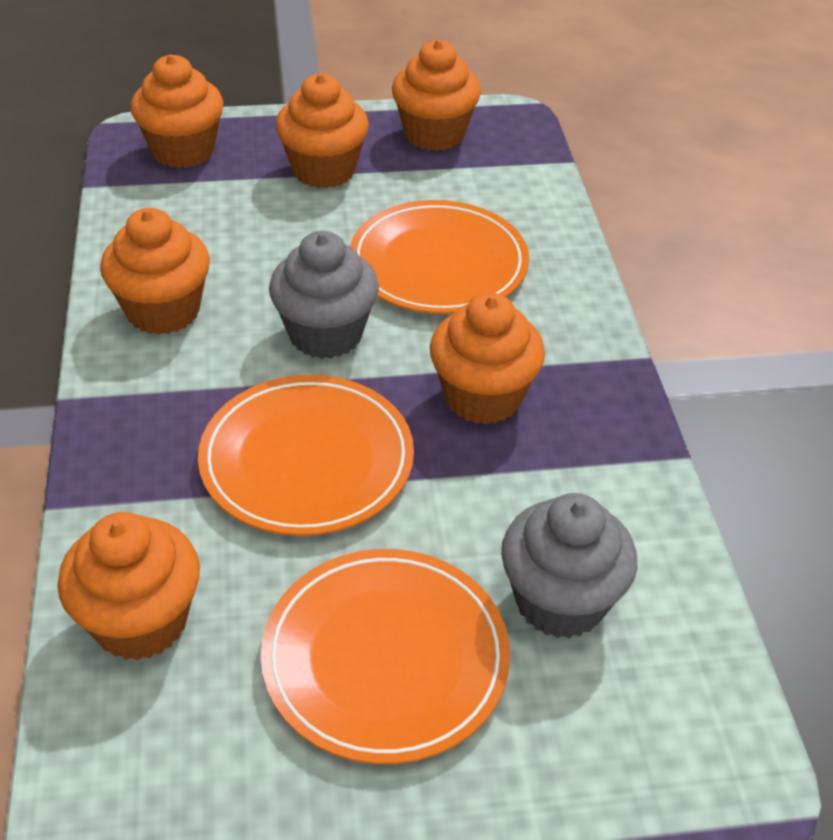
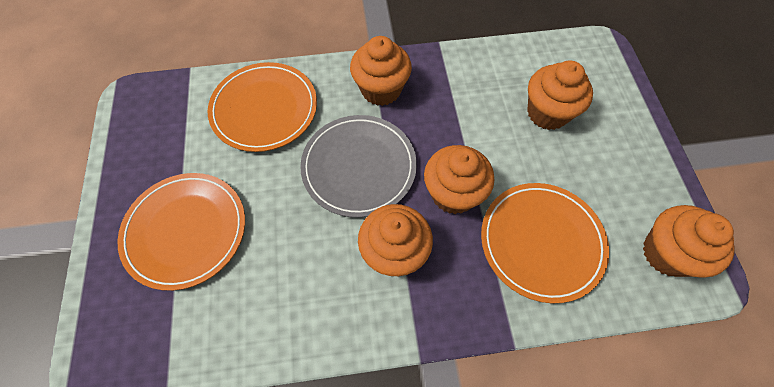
grey cupcake: [269,231,379,359] [501,493,637,638] = 2 -> none = 0
grey plate: none = 0 -> [300,115,417,217] = 1
orange cupcake: [57,512,200,661] [100,208,210,335] [131,54,224,168] [276,73,369,188] [392,40,481,151] [430,293,545,425] = 6 -> [350,36,412,106] [358,204,433,276] [424,145,494,214] [527,60,593,130] [643,205,734,278] = 5

